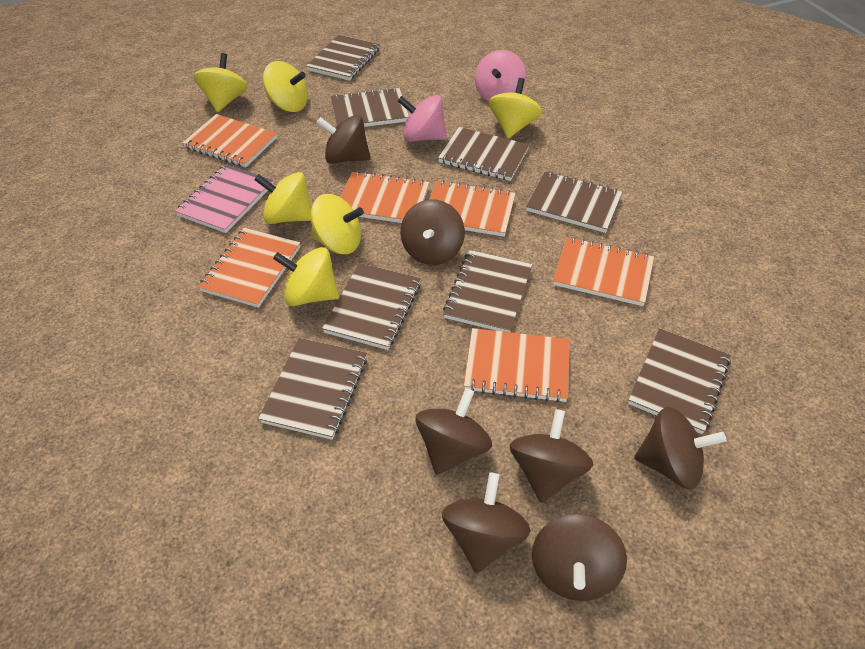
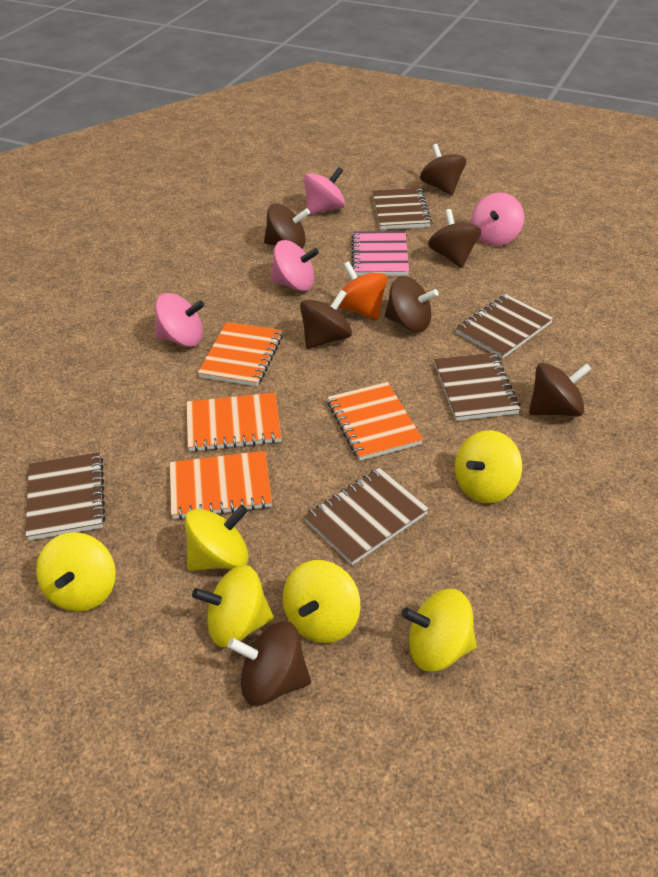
brown notebook: [259,338,367,440] [306,35,380,81] [322,263,421,350] [330,87,409,127] [438,127,529,181] [443,250,532,332] [526,171,622,233] [628,328,731,434] = 8 -> [26,452,105,540] [304,468,429,565] [372,188,432,230] [434,352,520,421] [456,294,553,359] = 5
orange notebook: [182,114,277,168] [198,228,300,308] [341,171,429,223] [430,180,516,237] [464,328,570,403] [553,237,654,306] = 6 -> [170,451,272,519] [187,393,281,452] [198,322,283,386] [328,382,423,461] = 4
orange spinning top: none = 0 -> [339,261,387,320] = 1
pink spinning top: [398,95,447,142] [475,50,526,102] = 2 -> [155,293,205,347] [270,240,319,291] [304,167,345,215] [471,192,524,246] = 4

